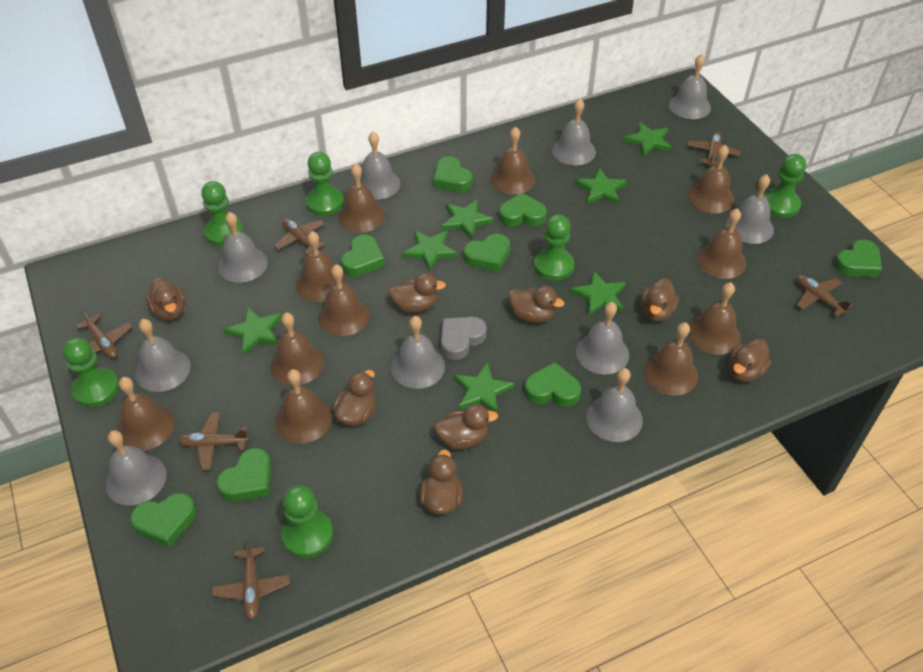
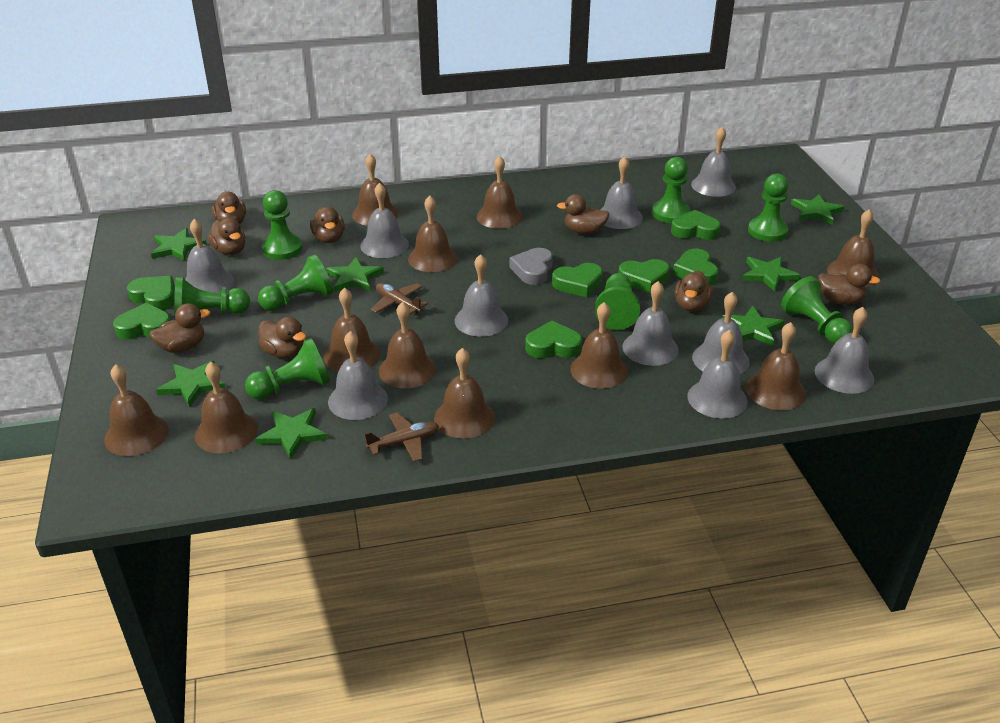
brown plane: [76,309,132,359] [177,412,249,470] [212,539,290,620] [274,218,325,255] [687,132,741,167] [797,275,853,317] = 6 -> [364,412,439,462] [371,283,428,314] = 2
green heart: [130,493,197,548] [216,448,271,501] [341,235,385,277] [433,156,473,192] [463,234,510,272] [499,192,547,227] [524,362,581,407] [834,240,882,277] = 8 -> [113,303,171,340] [127,276,175,310] [525,321,582,358] [552,263,603,297] [618,259,670,293] [671,210,721,240] [672,249,719,286] = 7
green pawn: [63,338,119,407] [201,181,244,246] [281,485,333,558] [306,152,344,216] [534,214,574,281] [763,154,806,218] = 6 -> [174,277,250,320] [245,338,330,400] [258,255,333,311] [262,190,303,260] [595,273,640,330] [652,157,690,223] [748,173,789,242] [781,276,853,344] = 8

